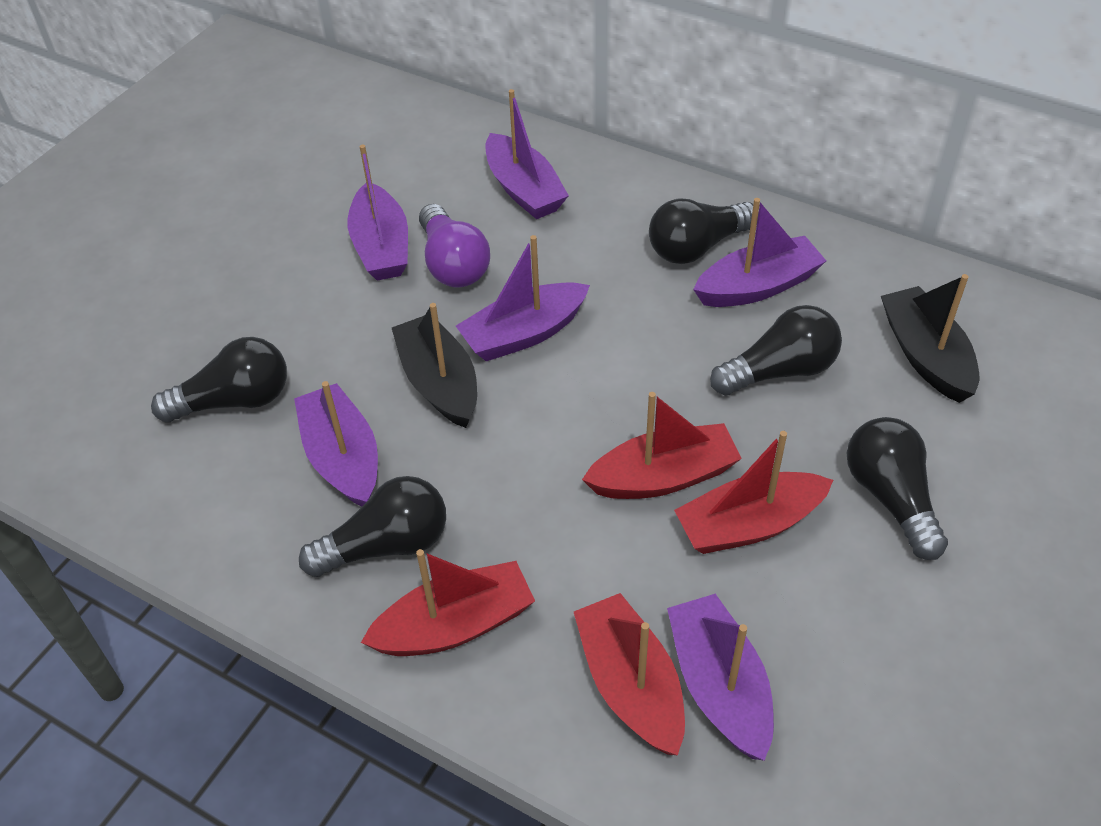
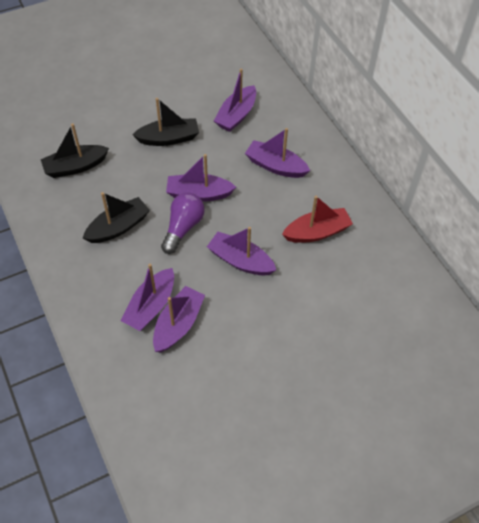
black boat: [392,303,477,428] [881,274,980,403] = 2 -> [41,123,109,178] [83,192,150,243] [132,98,199,146] = 3
black light bulb: [151,337,287,423] [299,476,446,577] [649,198,758,264] [710,305,842,396] [847,417,948,560] = 5 -> none = 0
red boat: [361,549,535,656] [574,593,685,755] [582,392,742,499] [674,431,833,554] = 4 -> [282,196,353,243] = 1

